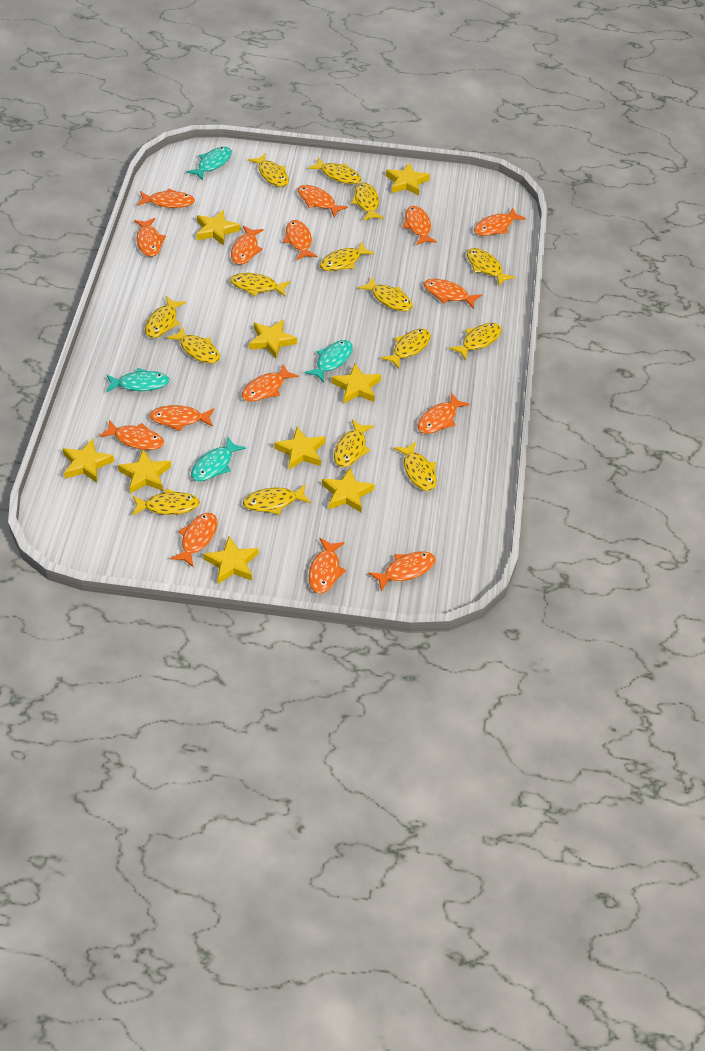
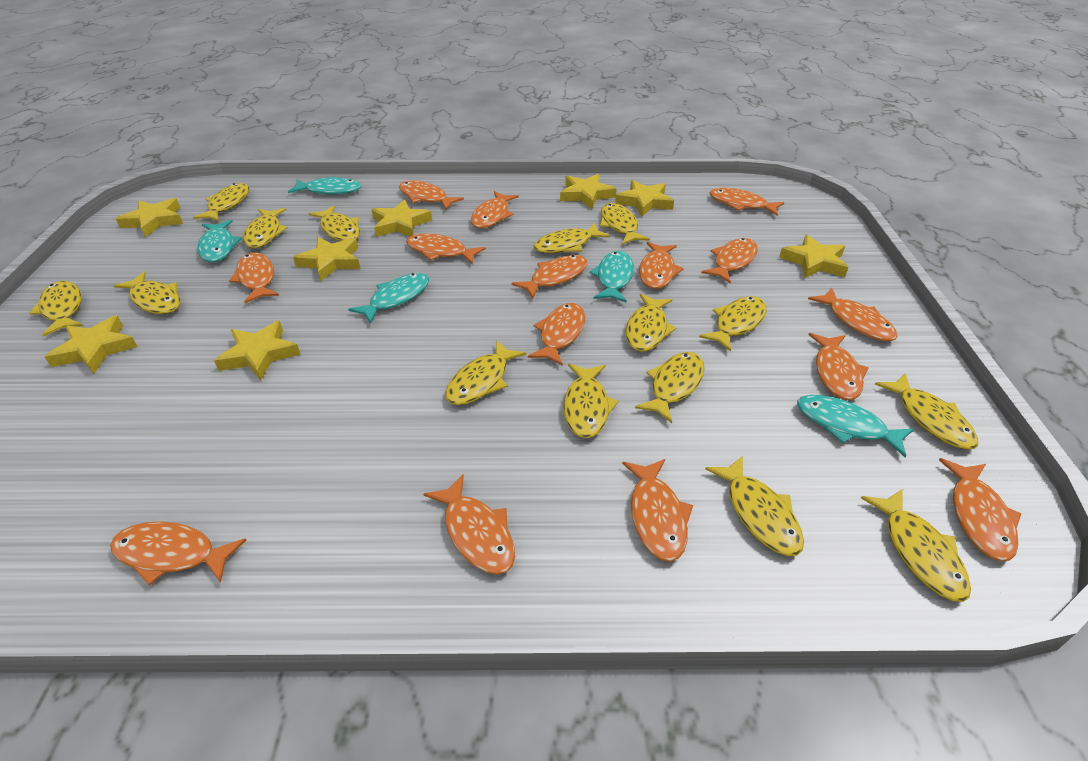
turquoise fish: [106,368,170,393] [186,147,232,181] [191,437,246,481] [305,340,353,383] = 4 -> [197,220,242,262] [288,176,361,195] [348,273,429,323] [589,251,634,303] [797,395,914,458] = 5
yellow star: [63,438,114,483] [118,449,171,494] [196,210,240,246] [204,537,259,584] [249,320,297,359] [274,427,325,470] [322,468,375,512] [332,364,381,403] [386,162,430,196] = 9 -> [45,315,138,374] [116,198,183,237] [214,321,300,380] [293,237,360,281] [371,199,432,237] [560,174,617,209] [615,180,674,217] [779,235,848,278] = 8

